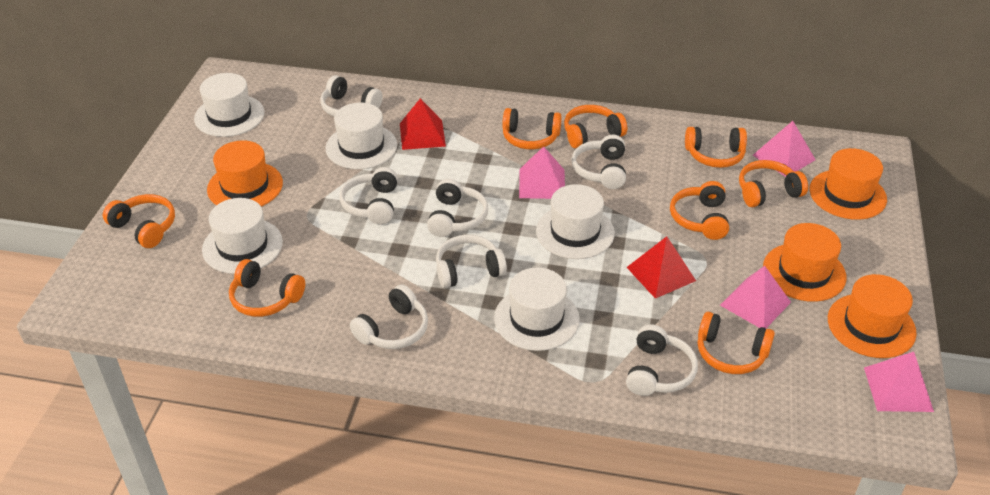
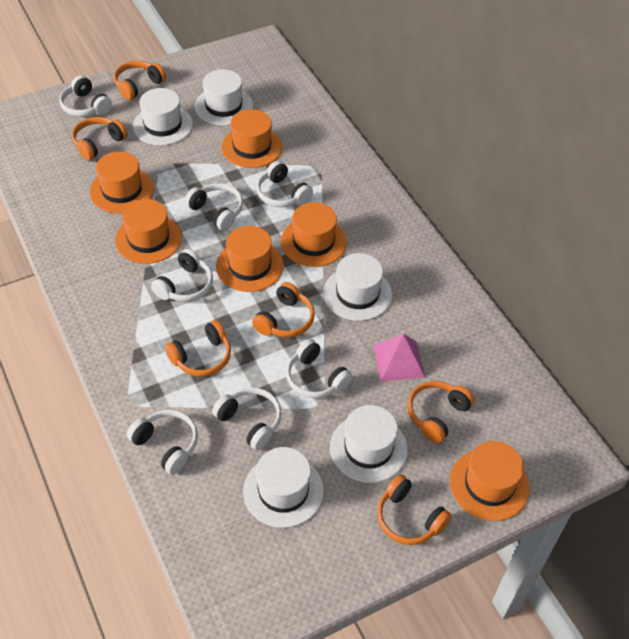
orange hat: [207,140,283,206] [763,223,847,302] [809,148,887,220] [828,274,917,358] = 4 -> [90,151,154,213] [115,199,182,264] [216,226,284,292] [222,109,282,168] [281,202,347,267] [450,441,530,521] = 6
orange headphones: [103,194,175,248] [229,259,305,317] [502,108,562,149] [564,105,627,148] [670,181,729,240] [685,127,747,168] [698,312,775,374] [739,160,808,207] = 8 -> [72,117,128,160] [114,61,166,100] [165,320,231,377] [252,282,315,337] [377,475,452,545] [408,381,475,443] = 6
pink pyramid: [519,146,565,199] [720,266,791,328] [753,121,816,177] [864,352,934,412] = 4 -> [373,334,425,382] = 1
red pyramid: [400,98,446,150] [627,236,696,299] = 2 -> none = 0

